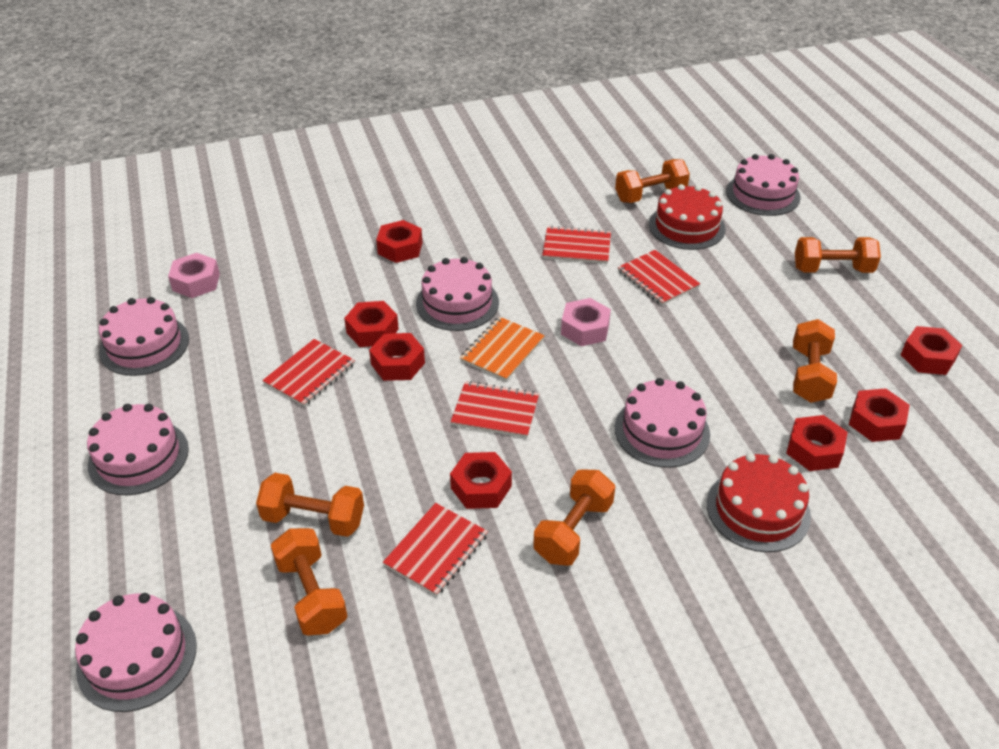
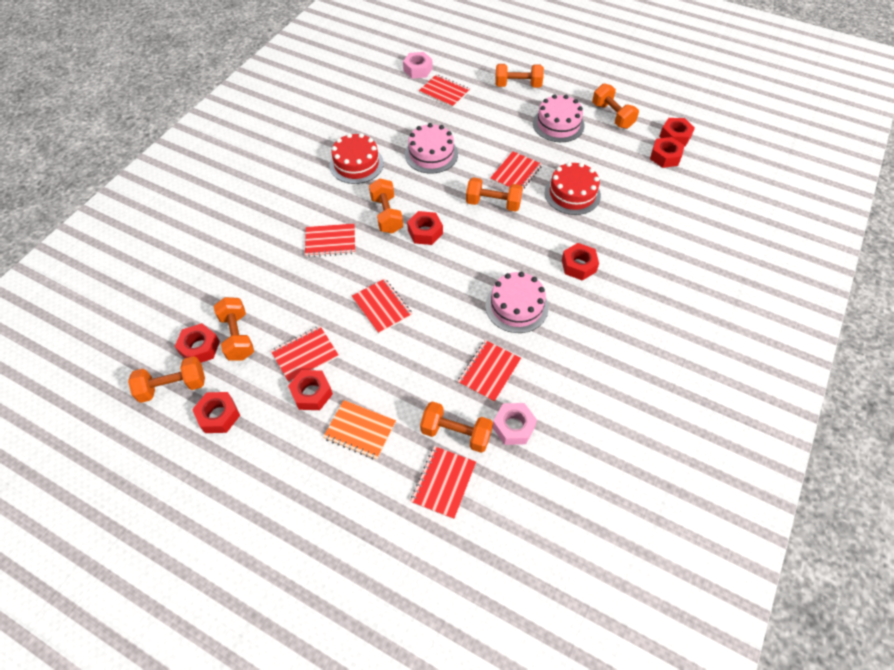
orange dumbbell: [256,473,364,537] [271,528,347,636] [533,469,615,566] [615,159,690,203] [793,319,837,403] [795,237,881,273] = 6 -> [128,356,205,403] [214,297,254,361] [369,178,403,234] [420,401,493,453] [466,177,523,212] [495,64,544,88] [592,83,639,129] = 7
pink cake: [75,593,197,712] [87,404,189,495] [99,297,189,376] [416,257,499,331] [615,378,710,468] [726,154,801,216] = 6 -> [405,123,458,174] [485,272,549,333] [533,94,584,142] = 3
red notebook: [262,339,355,407] [383,503,488,596] [451,381,539,438] [542,226,611,264] [618,250,700,305] = 5 -> [271,326,339,383] [305,224,355,257] [352,279,412,334] [410,446,476,519] [419,75,470,108] [457,340,521,402] [490,151,542,189] = 7

